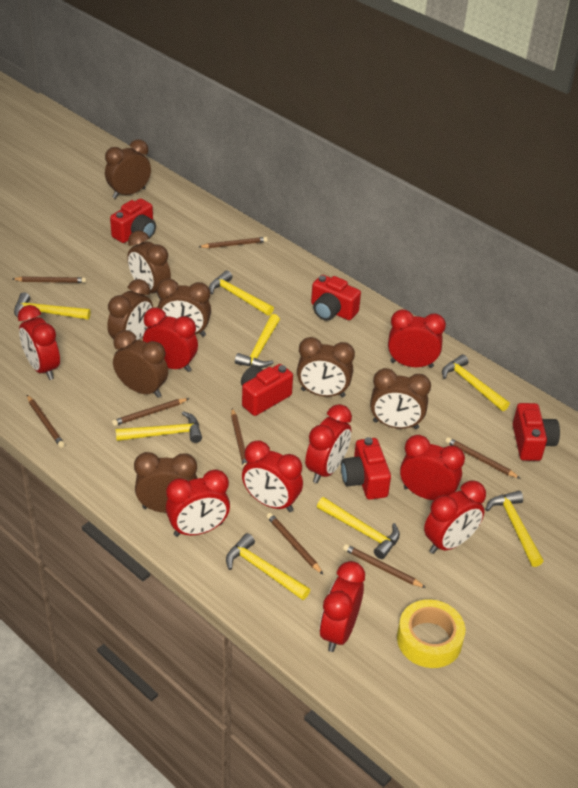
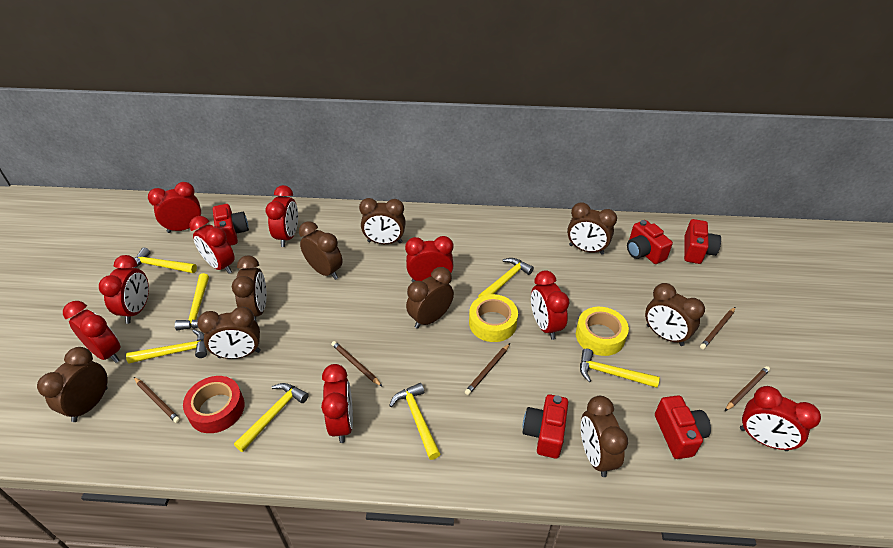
brown clock: [105,139,151,199] [107,279,153,340] [113,330,168,398] [127,231,171,299] [134,452,197,513] [157,279,211,337] [297,337,355,398] [370,368,431,429] = 8 -> [37,347,108,422] [197,307,261,359] [232,256,267,321] [299,221,343,280] [359,198,406,244] [406,267,454,329] [567,202,617,255] [581,396,628,477] [645,283,705,346] = 9
brown pencil: [13,277,86,283] [27,395,65,448] [112,398,189,426] [199,237,268,248] [231,408,247,468] [267,513,323,574] [343,544,426,588] [446,437,521,479] = 8 -> [134,377,180,423] [331,341,383,387] [465,343,510,395] [700,307,735,349] [725,366,770,411] = 5
red tape: none = 0 -> [183,376,245,433] = 1
yellow hammer: [14,292,91,320] [115,411,202,443] [209,270,274,316] [226,533,310,600] [235,314,280,368] [317,497,400,559] [442,355,510,411] [485,491,544,567] = 8 -> [126,330,207,363] [132,248,197,273] [175,273,209,330] [234,383,309,452] [389,383,440,460] [478,258,534,297] [580,349,660,388] = 7
yellow tape: [397,599,465,668] = 1 -> [469,294,518,342] [576,307,629,356] = 2

